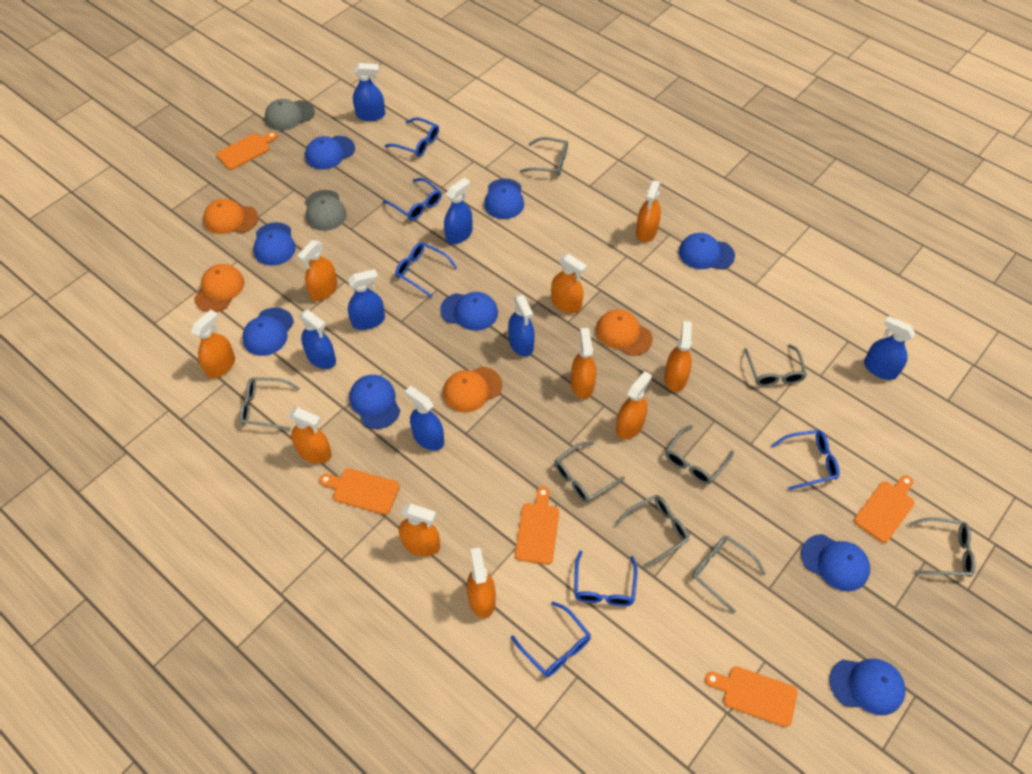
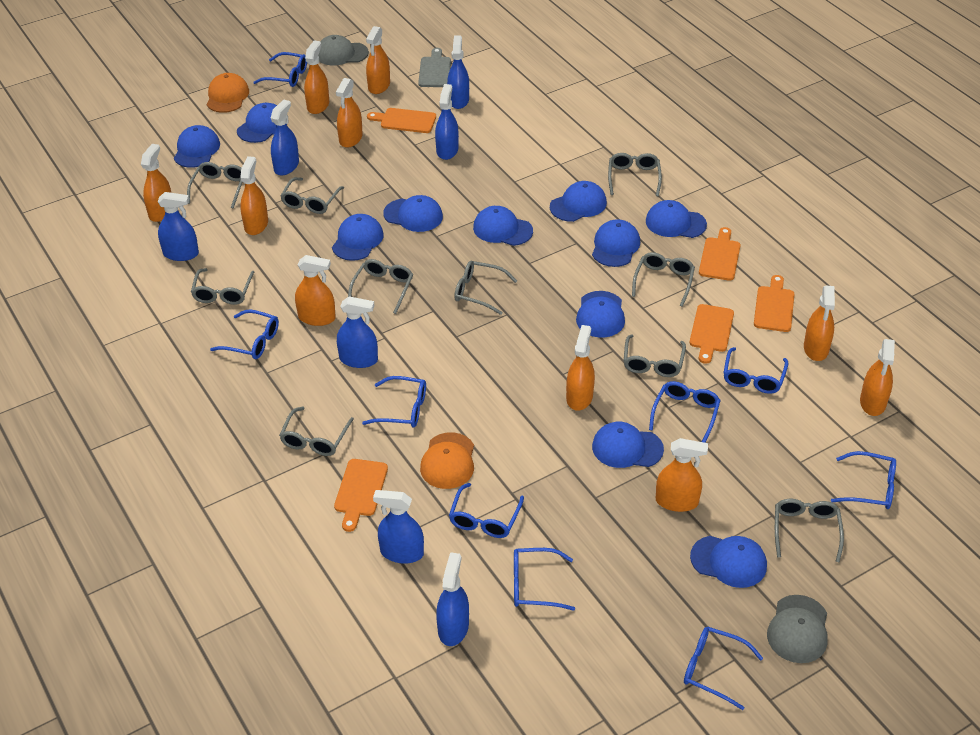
blue cap: [242,307,294,356] [253,222,296,266] [305,136,355,170] [349,375,400,429] [440,292,498,331] [484,178,524,219] [679,233,735,270] [801,534,870,592] [829,659,906,715] = 9 -> [174,125,220,168] [237,103,287,143] [332,214,383,261] [383,195,443,232] [473,206,533,246] [550,181,607,222] [576,291,625,338] [592,219,640,267] [592,422,664,468] [646,200,707,238] [690,536,767,588] = 11
blue glasses: [383,178,442,221] [385,118,439,157] [395,242,457,298] [511,601,591,677] [574,551,638,606] [771,430,840,490] = 6 -> [210,309,279,359] [253,52,307,87] [362,376,426,428] [449,483,524,538] [514,548,575,611] [649,381,721,443] [684,627,763,710] [724,347,788,394] [831,451,896,509] = 9
grey cutting board: none = 0 -> [418,48,451,87] = 1
grey glasses: [239,377,300,430] [520,137,568,176] [554,442,625,503] [614,495,689,568] [665,425,734,484] [692,536,766,613] [744,344,807,387] [908,517,976,577] = 8 -> [187,162,243,208] [191,268,254,305] [279,406,354,456] [280,177,344,214] [348,259,413,314] [454,261,517,315] [608,153,662,196] [624,334,686,377] [632,252,695,307] [775,499,844,562] = 10
orange cap: [194,264,245,312] [203,199,258,234] [443,367,502,413] [596,309,653,356] = 4 -> [207,73,249,113] [420,432,474,489] = 2

